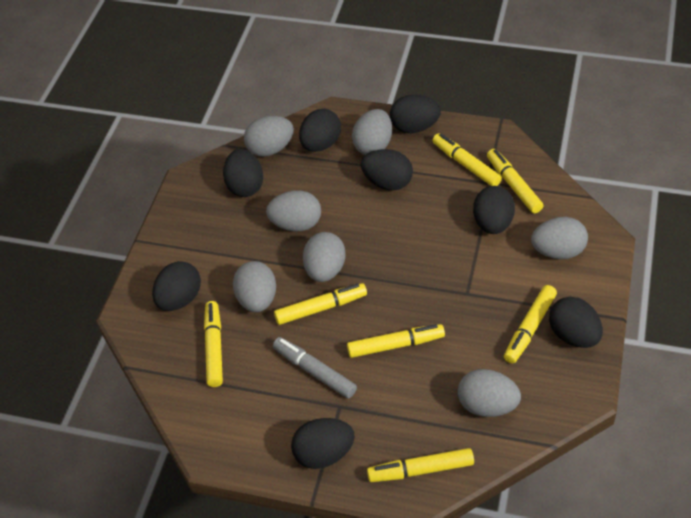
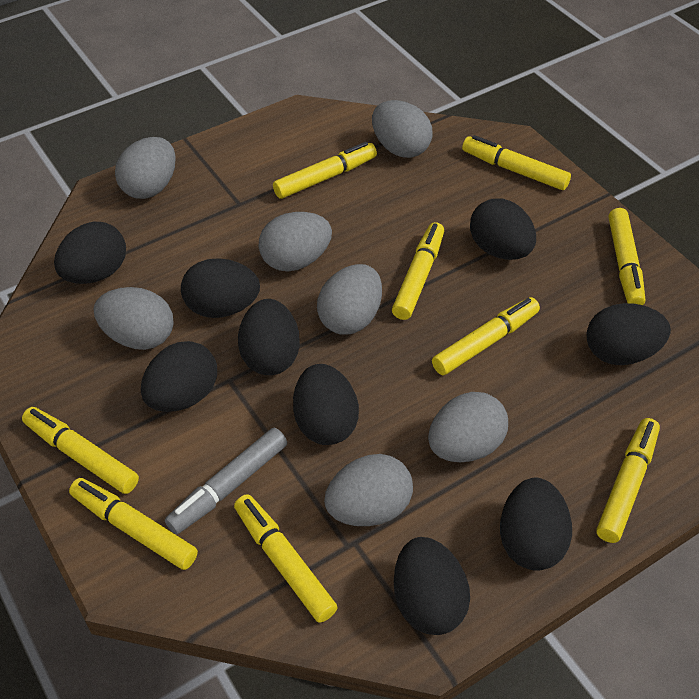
black egg: [152,261,201,311] [223,149,263,197] [291,418,355,469] [299,109,341,152] [361,149,413,191] [390,95,441,133] [473,186,515,234] [549,297,603,348] = 8 -> [54,222,126,284] [141,341,217,412] [181,258,260,318] [238,299,300,375] [293,364,359,445] [394,537,470,635] [470,198,536,260] [500,477,572,571] [587,303,671,365] = 9
yellow marker: [204,301,223,387] [274,283,367,325] [347,324,445,358] [367,448,474,482] [432,133,502,186] [487,149,543,213] [504,285,557,364] = 7 -> [22,407,139,494] [69,478,198,570] [234,494,338,623] [273,142,377,199] [392,222,444,320] [432,297,540,375] [462,135,571,190] [596,418,660,543] [609,208,645,305] = 9

